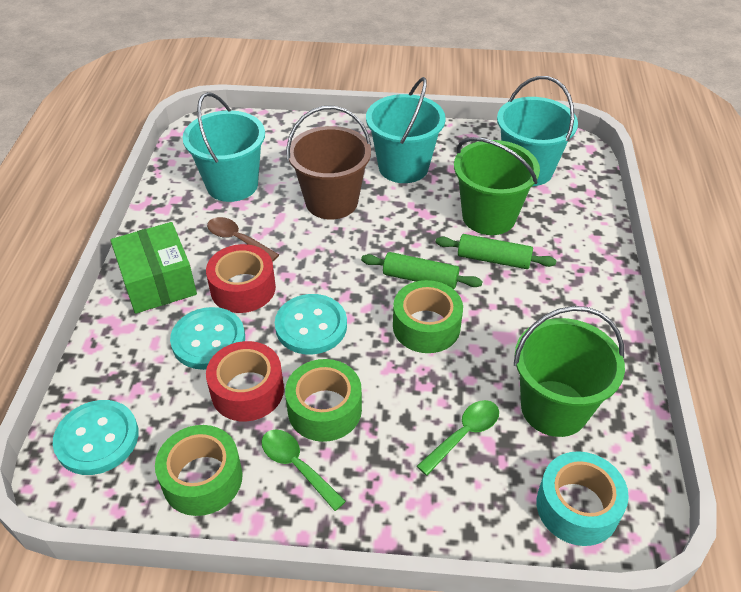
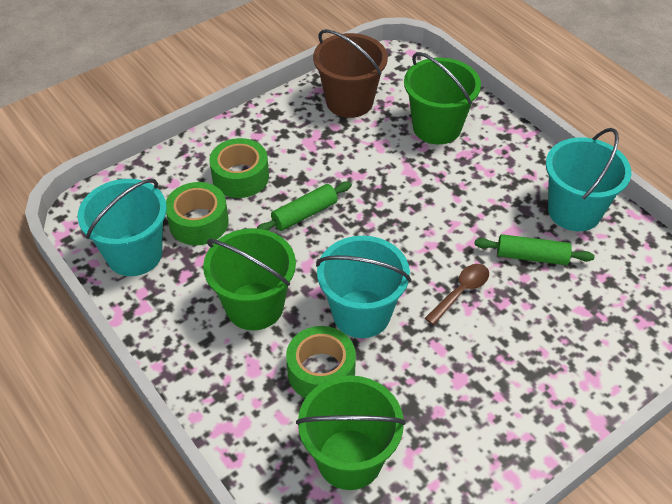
green box: [110,222,197,314] = 1 -> none = 0
green bucket: [454,137,540,235] [513,306,625,437] = 2 -> [203,228,296,330] [296,375,406,490] [404,52,481,144] = 3
green spoon: [261,430,346,511] [417,400,499,475] = 2 -> none = 0
red tape: [206,244,276,313] [206,341,284,421] = 2 -> none = 0
turquoise button: [53,400,139,475] [170,307,245,370] [275,294,347,355] = 3 -> none = 0
turquoise tape: [536,451,629,546] = 1 -> none = 0

